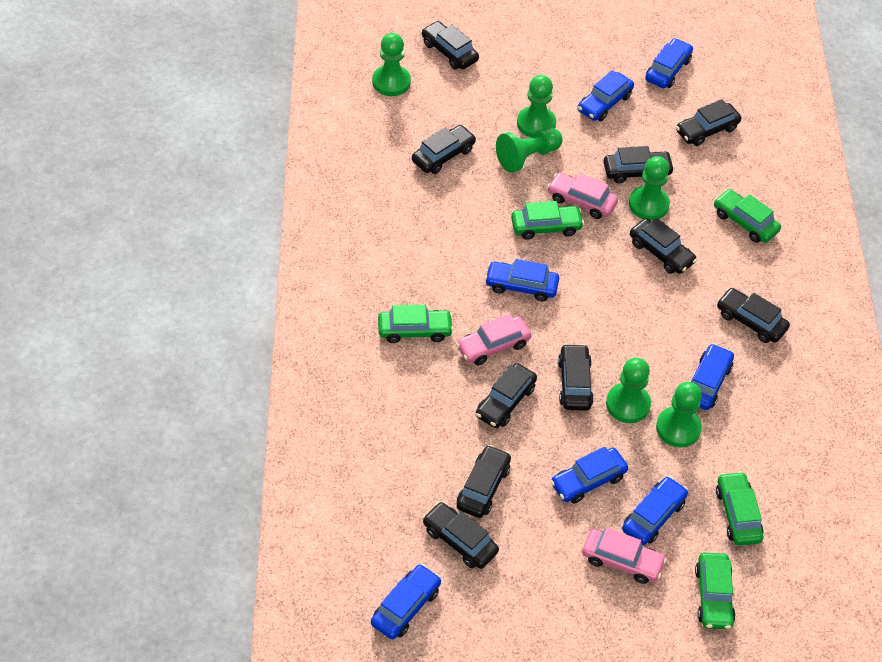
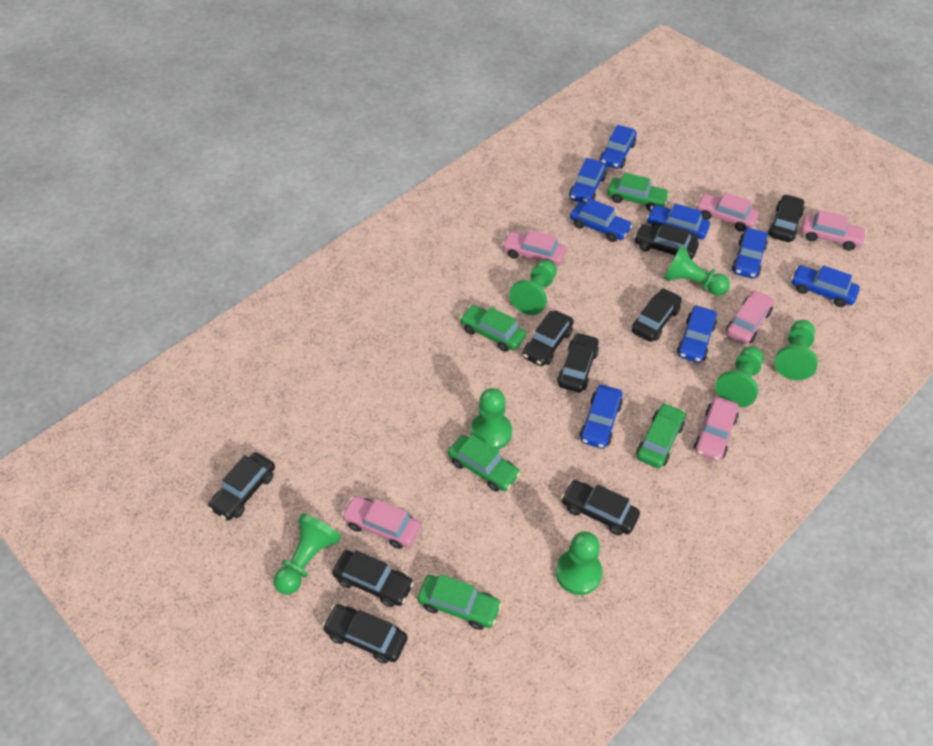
black car: [412,125,476,174] [421,21,479,70] [423,502,499,569] [457,445,511,518] [476,363,537,428] [558,344,594,411] [603,146,675,183] [630,218,697,274] [676,99,741,146] [717,288,790,343] = 10 -> [208,452,275,520] [322,604,408,664] [332,550,414,607] [523,310,574,366] [557,332,599,393] [561,480,640,535] [632,288,682,342] [634,223,699,260] [768,194,804,242] = 9
blue car: [371,564,441,639] [485,259,559,302] [550,447,628,504] [577,70,634,121] [622,476,688,545] [645,38,693,88] [691,343,734,410] = 7 -> [569,158,607,204] [570,199,633,242] [580,385,623,449] [600,125,637,169] [647,203,710,240] [677,306,717,363] [732,228,768,279] [791,265,860,307] = 8
green pawn: [372,33,411,96] [496,128,563,173] [517,75,556,138] [606,358,651,423] [629,156,670,220] [656,382,702,448] = 6 -> [273,513,341,595] [470,388,512,450] [509,260,557,315] [556,531,603,595] [664,245,730,296] [715,346,764,407] [774,320,818,380] = 7
pink car: [456,313,531,365] [547,172,618,219] [582,528,667,584] = 3 -> [342,496,421,549] [502,230,566,266] [694,397,739,461] [696,192,759,231] [726,290,774,344] [801,210,867,251] = 6

